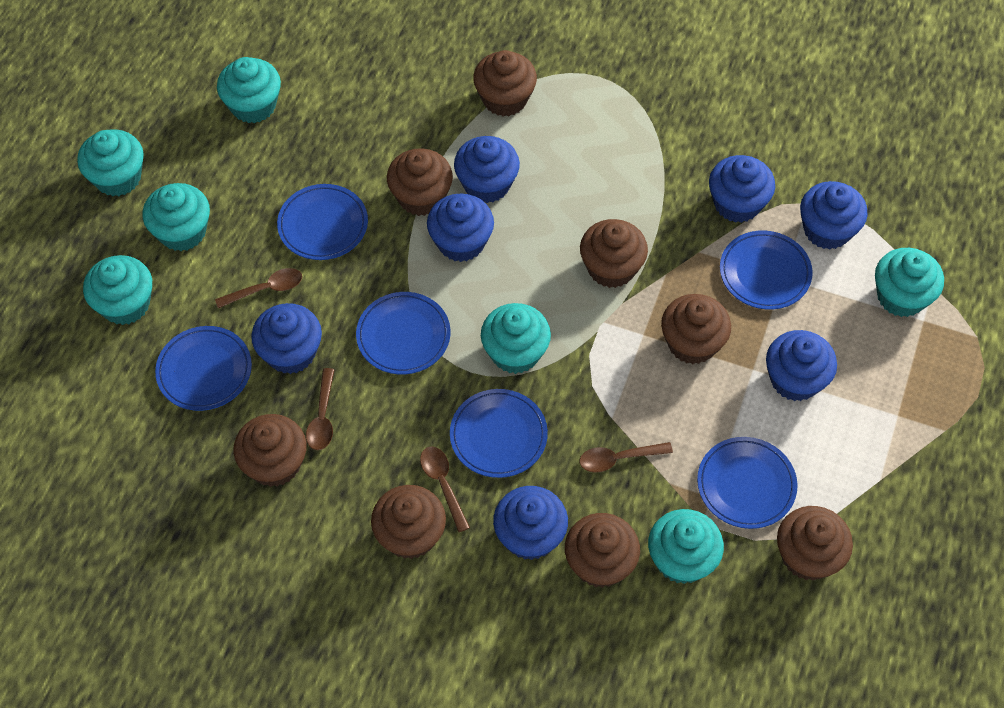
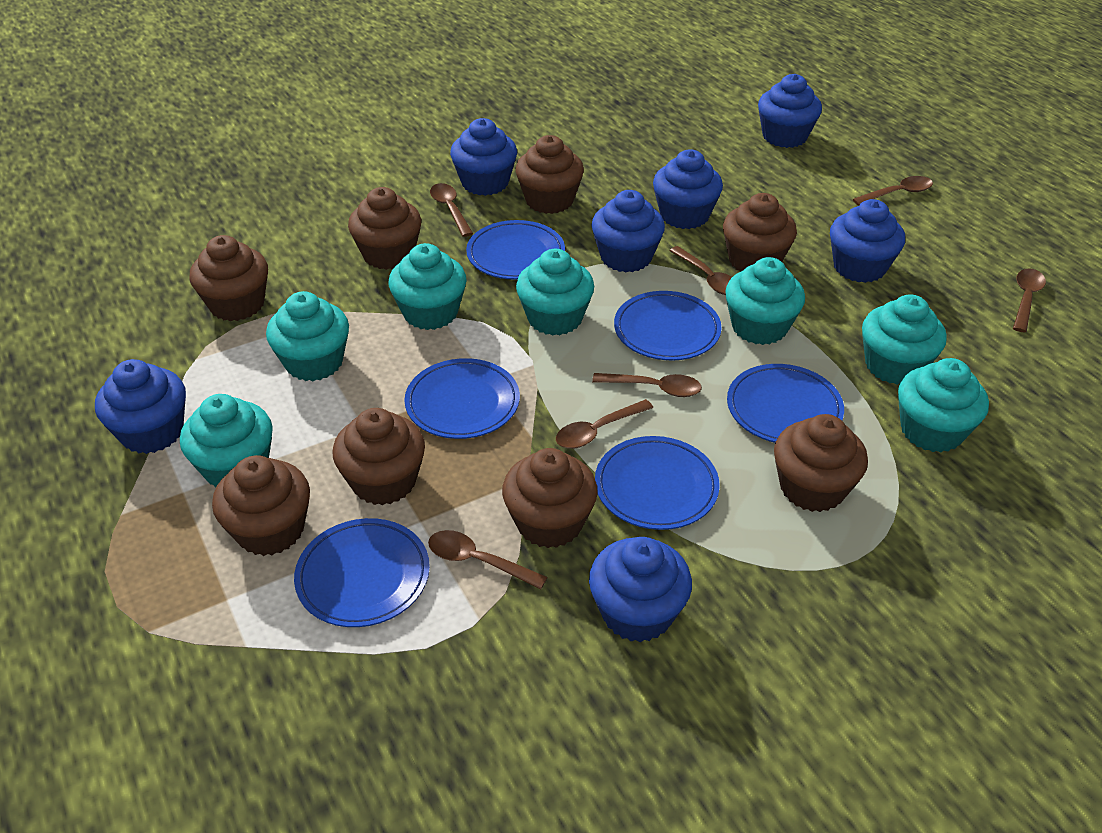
brown spoon: [215,268,302,308] [306,368,334,450] [420,446,470,532] [579,442,673,473] = 4 -> [428,530,548,589] [430,183,473,237] [556,399,653,449] [592,373,702,397] [669,246,732,295] [853,176,933,205] [1013,268,1046,332] = 7

